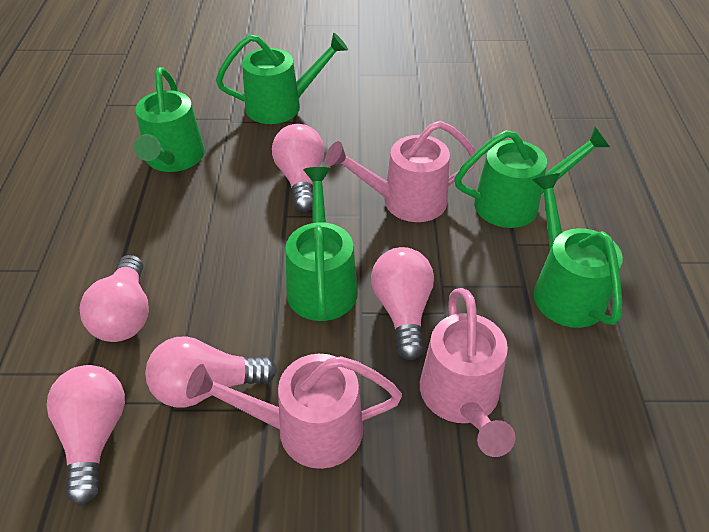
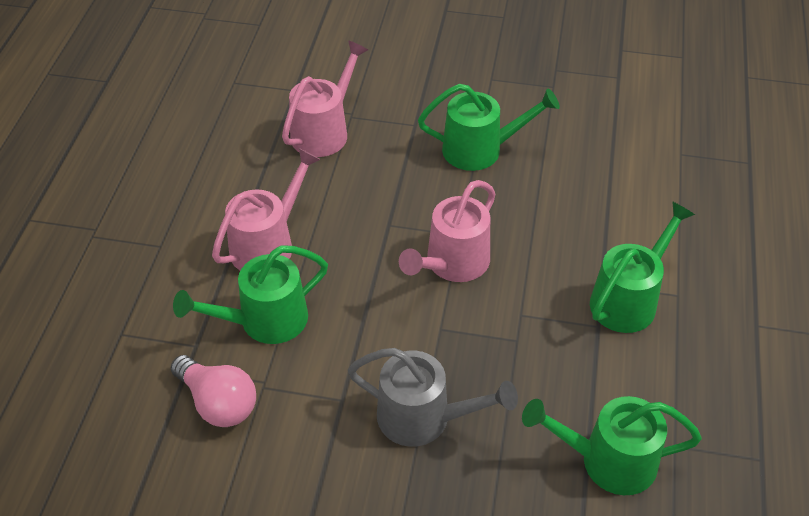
green watering can: [134,67,205,172] [216,33,348,124] [286,167,358,321] [454,127,610,228] [532,173,623,328] = 5 -> [173,245,328,344] [418,84,560,171] [522,396,702,495] [590,201,695,333] = 4
grey watering can: none = 0 -> [348,348,518,447] = 1
pink light bulb: [47,365,125,505] [80,254,149,342] [145,336,277,407] [272,124,325,212] [371,247,434,360] = 5 -> [171,355,256,427] = 1

